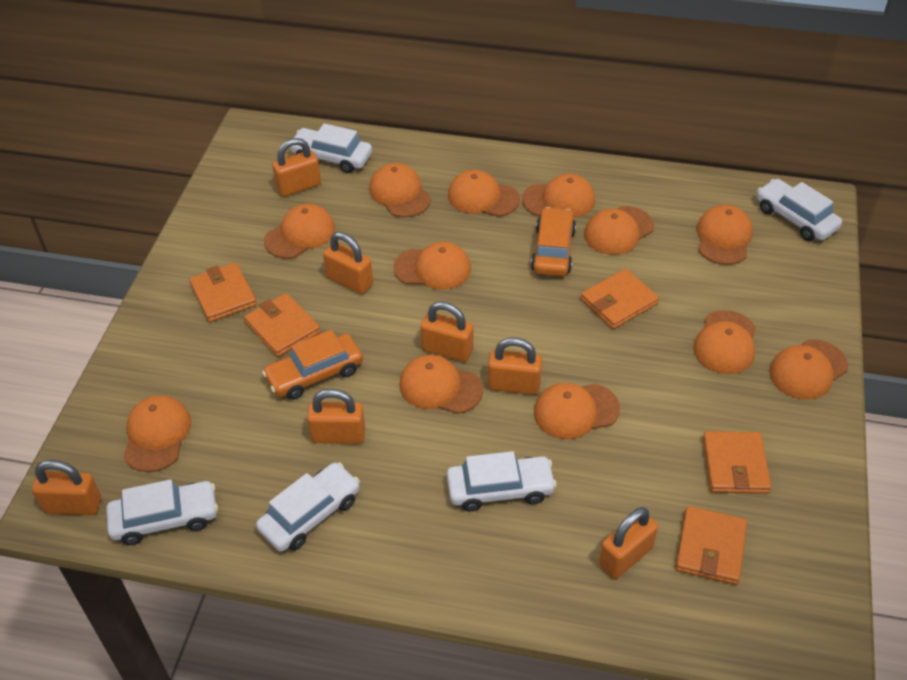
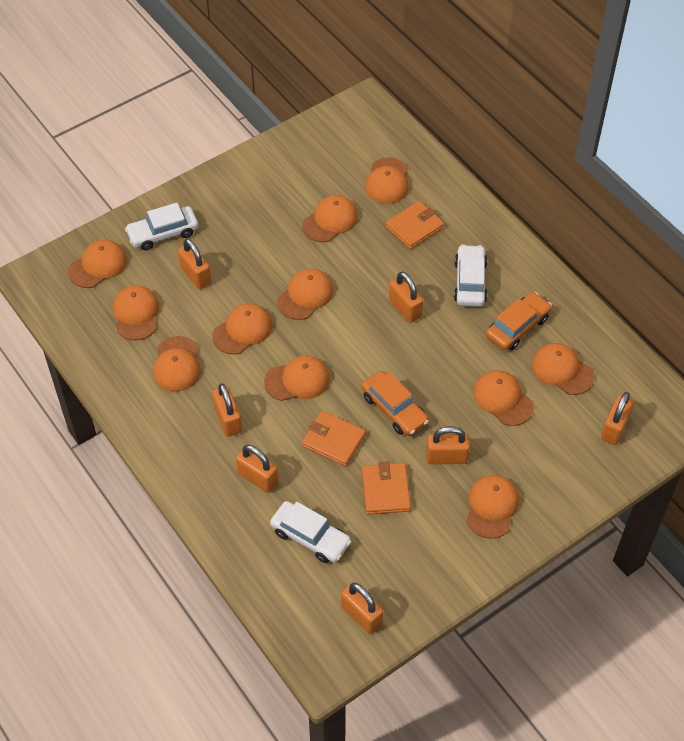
orange cap: [124,395,191,472] [264,204,335,259] [369,163,431,217] [393,242,471,290] [400,355,483,414] [448,170,520,217] [522,174,595,218] [534,383,620,439] [584,206,654,255] [693,310,756,374] [697,205,753,265] [769,339,848,400] = 12 -> [68,240,127,288] [113,285,159,340] [153,336,201,392] [212,303,272,355] [264,355,330,401] [277,269,333,320] [302,195,358,242] [365,158,409,204] [466,475,519,539] [473,370,534,426] [532,343,595,395] = 11
orange wallet: [189,263,257,322] [244,293,321,357] [581,269,659,329] [675,506,747,585] [703,431,771,494] = 5 -> [302,411,366,466] [362,462,411,515] [385,201,444,249] = 3
white car: [106,479,218,545] [256,462,360,552] [290,123,372,173] [447,451,557,512] [757,179,842,241] = 5 -> [125,203,198,250] [270,501,352,563] [454,244,487,307] = 3

